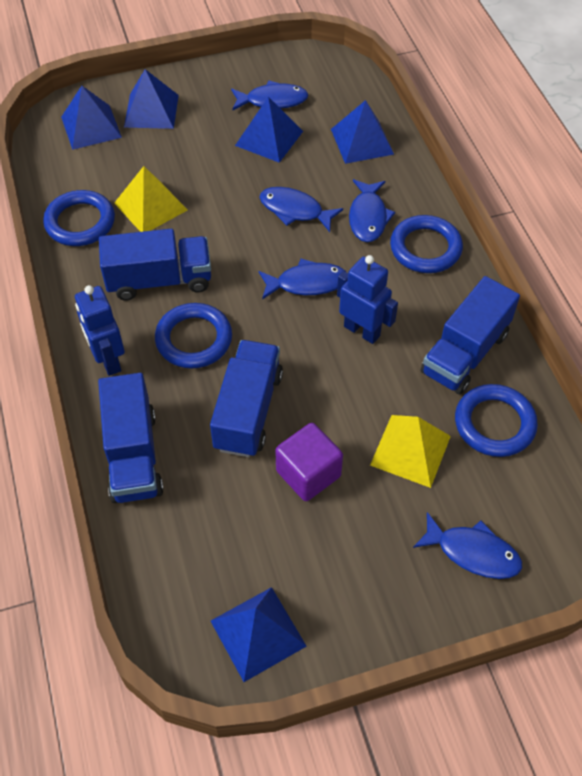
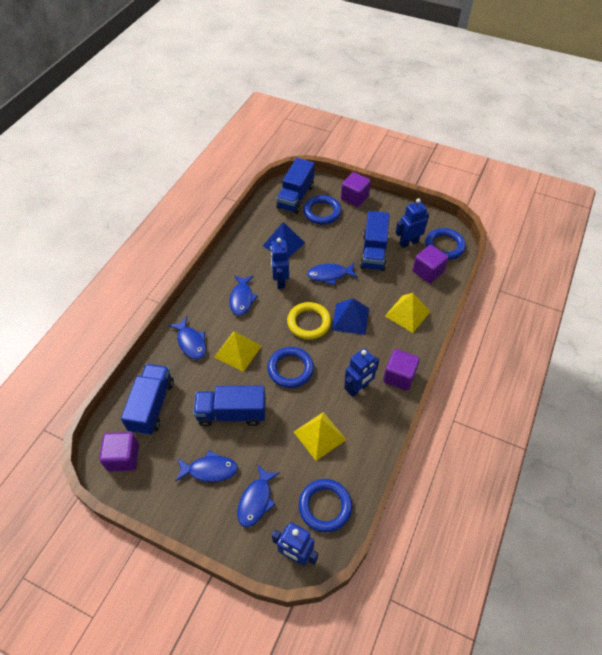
blue pyramid: [61,86,122,150] [124,69,179,129] [211,587,307,682] [235,97,303,163] [331,100,394,164] = 5 -> [263,222,305,258] [332,298,369,335] = 2
blue robot: [75,285,125,376] [337,255,398,344] = 2 -> [271,238,289,289] [272,522,318,566] [344,348,379,397] [396,198,429,248] = 4
purple cube: [275,423,343,501] = 1 -> [99,432,139,471] [341,172,371,207] [383,349,420,391] [413,245,449,283] = 4
yellow pyramid: [114,166,187,232] [370,415,451,488] = 2 -> [214,332,262,372] [294,412,346,461] [385,293,431,333] = 3
yellow ring: none = 0 -> [287,302,331,340] = 1

